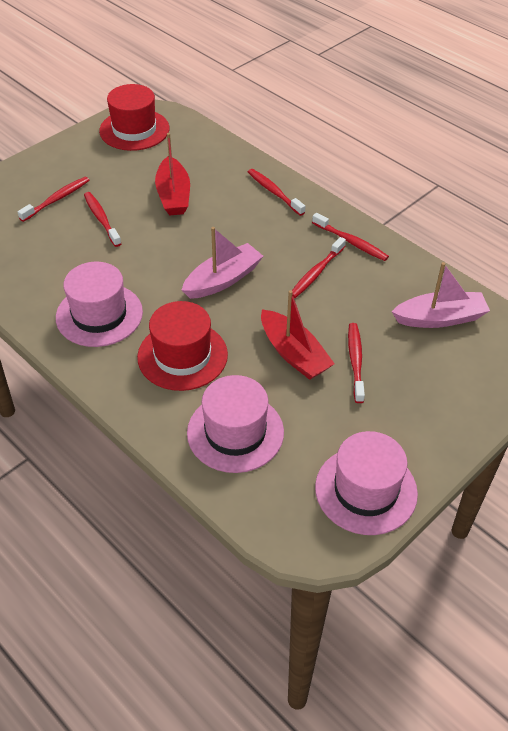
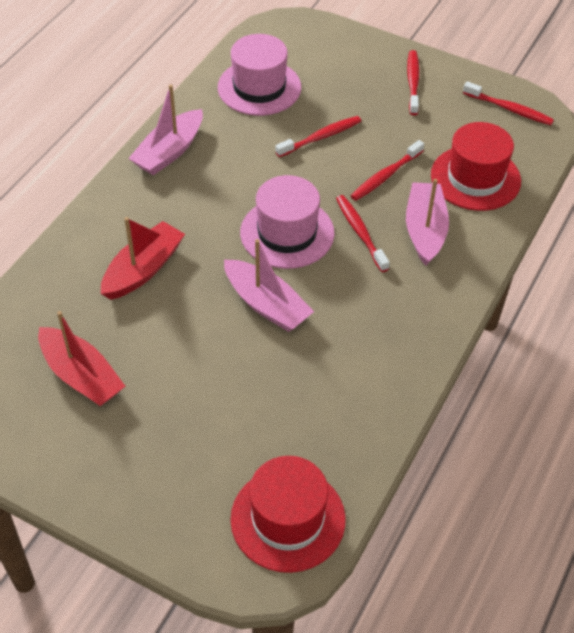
pink boat: [182,227,263,299] [392,262,490,328] = 2 -> [128,84,203,175] [224,239,314,332] [406,179,449,266] = 3
pink hat: [56,262,143,347] [187,375,284,473] [315,431,418,535] = 3 -> [218,34,301,116] [240,175,334,269] = 2
red toothbrush: [17,177,89,222] [84,192,122,247] [248,169,305,216] [292,237,346,298] [312,213,389,261] [348,323,365,403] = 6 -> [276,116,361,157] [336,195,390,272] [351,140,424,201] [407,50,420,115] [463,81,554,125] = 5

